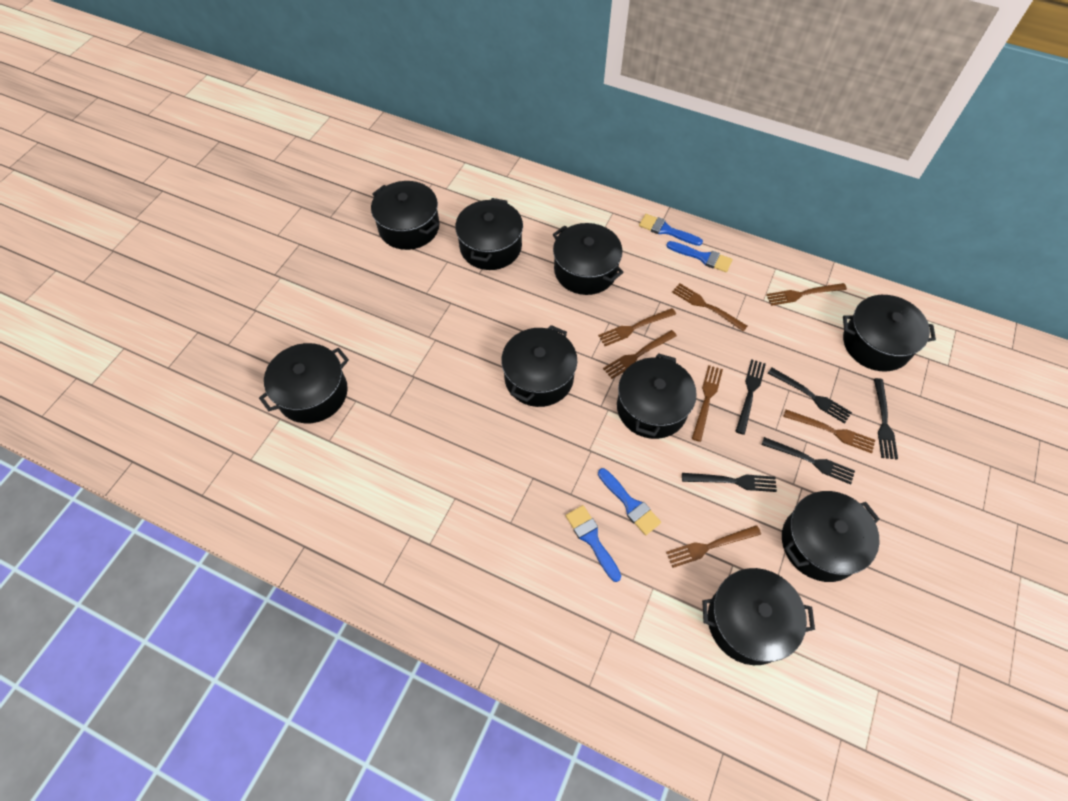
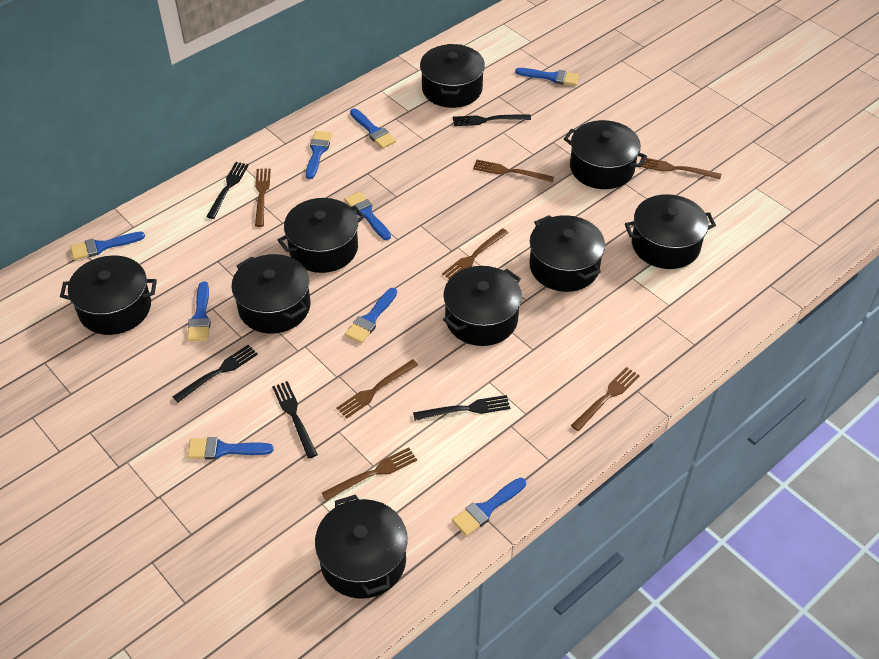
blue brush: [566,505,621,582] [598,468,661,535] [639,214,703,246] [666,241,733,272] = 4 -> [70,231,145,260] [187,281,211,341] [187,437,274,459] [306,131,332,179] [345,192,391,240] [345,288,397,343] [350,108,396,149] [452,478,526,536] [515,68,579,86] = 9

